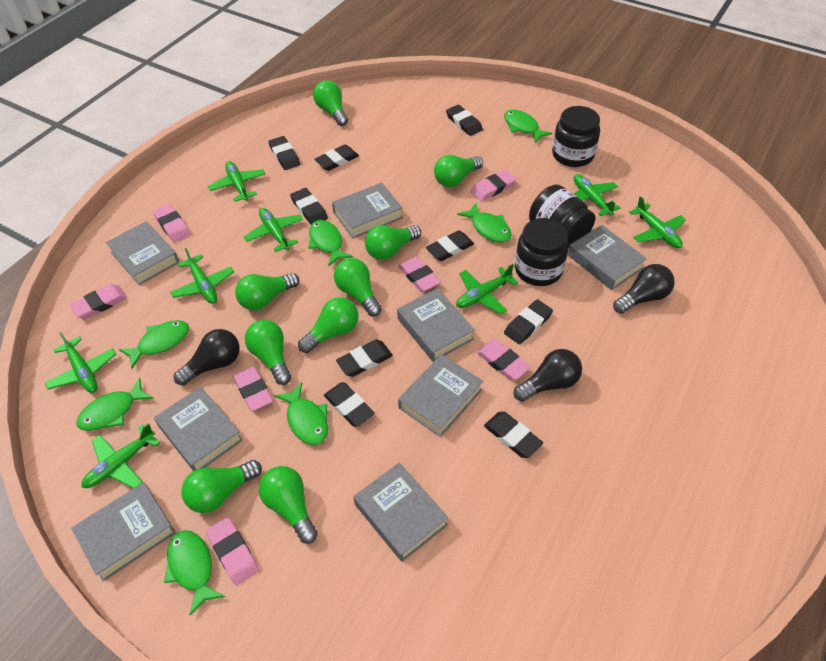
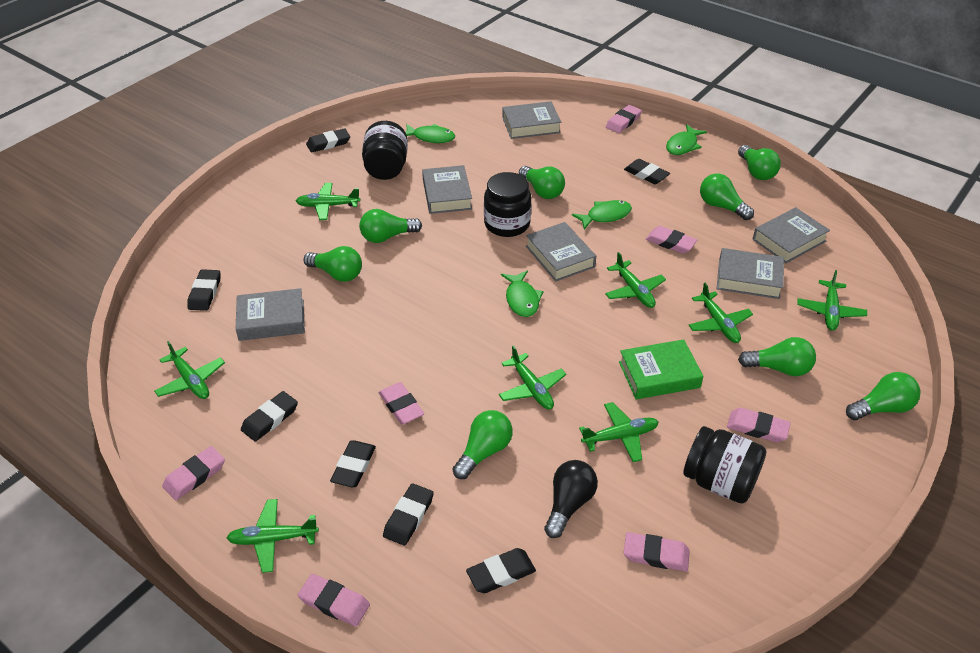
black eraser: [268,136,300,170] [290,188,328,225] [314,144,359,171] [324,382,375,427] [336,340,393,377] [426,230,474,261] [446,105,483,136] [484,412,543,458] [504,299,553,345] = 9 -> [187,269,220,311] [241,391,298,442] [306,128,350,153] [330,440,376,487] [383,483,434,546] [466,548,536,593] [624,159,670,184] = 7
black light bulb: [174,329,240,385] [514,349,582,401] [613,264,675,314] = 3 -> [544,460,598,538] = 1
green book: none = 0 -> [619,339,704,399] = 1
green fish: [76,378,154,431] [119,320,189,369] [164,530,225,615] [274,382,328,445] [308,220,353,267] [457,203,512,243] [504,110,552,144] = 7 -> [406,124,455,143] [501,270,543,317] [572,200,632,230] [666,124,707,155] = 4
green light bulb: [181,460,262,513] [235,273,299,310] [245,320,291,385] [259,466,318,544] [298,297,358,353] [313,80,348,126] [334,258,382,317] [365,225,421,260] [434,155,483,187] = 9 -> [304,246,362,282] [359,209,422,243] [452,410,513,479] [519,166,565,199] [700,174,754,220] [738,145,781,180] [738,337,816,376] [846,372,921,420] = 8
grey book: [71,483,176,581] [106,221,179,285] [154,387,243,471] [332,183,403,238] [353,463,448,562] [397,288,475,362] [398,354,483,437] [568,225,647,290] = 8 -> [236,288,305,341] [422,165,472,214] [502,101,561,139] [526,222,596,281] [716,248,784,299] [753,207,830,263] = 6

